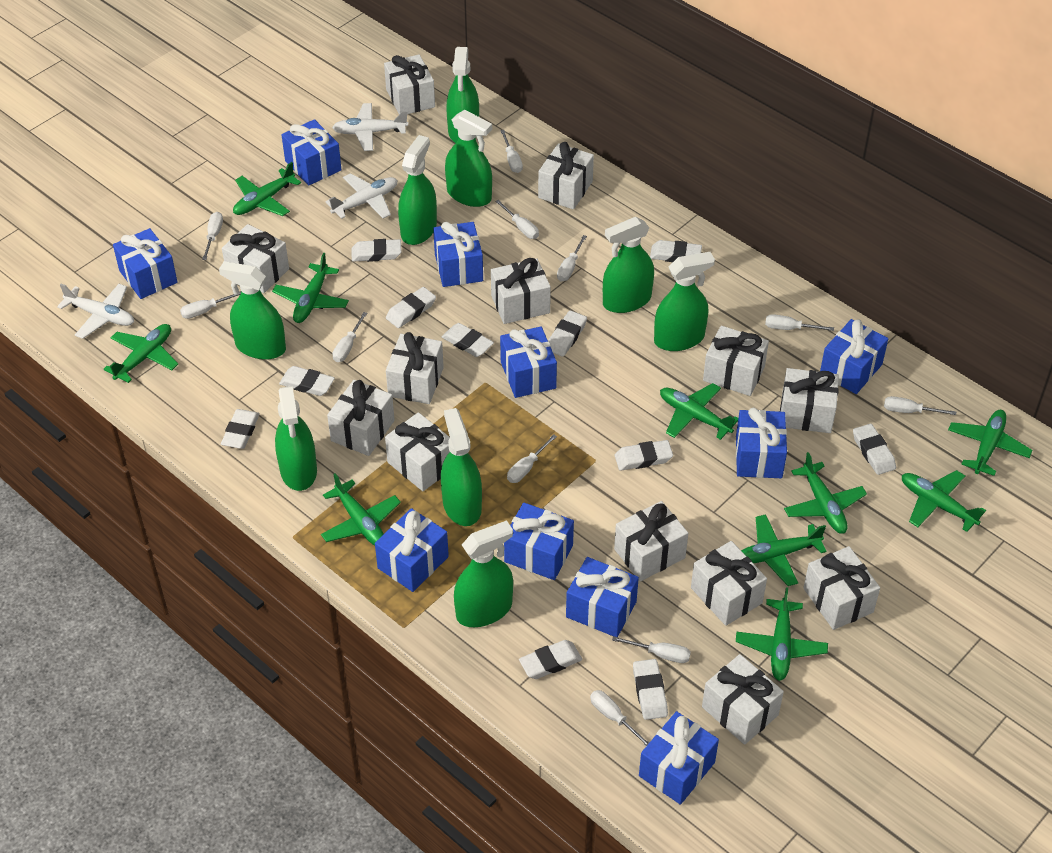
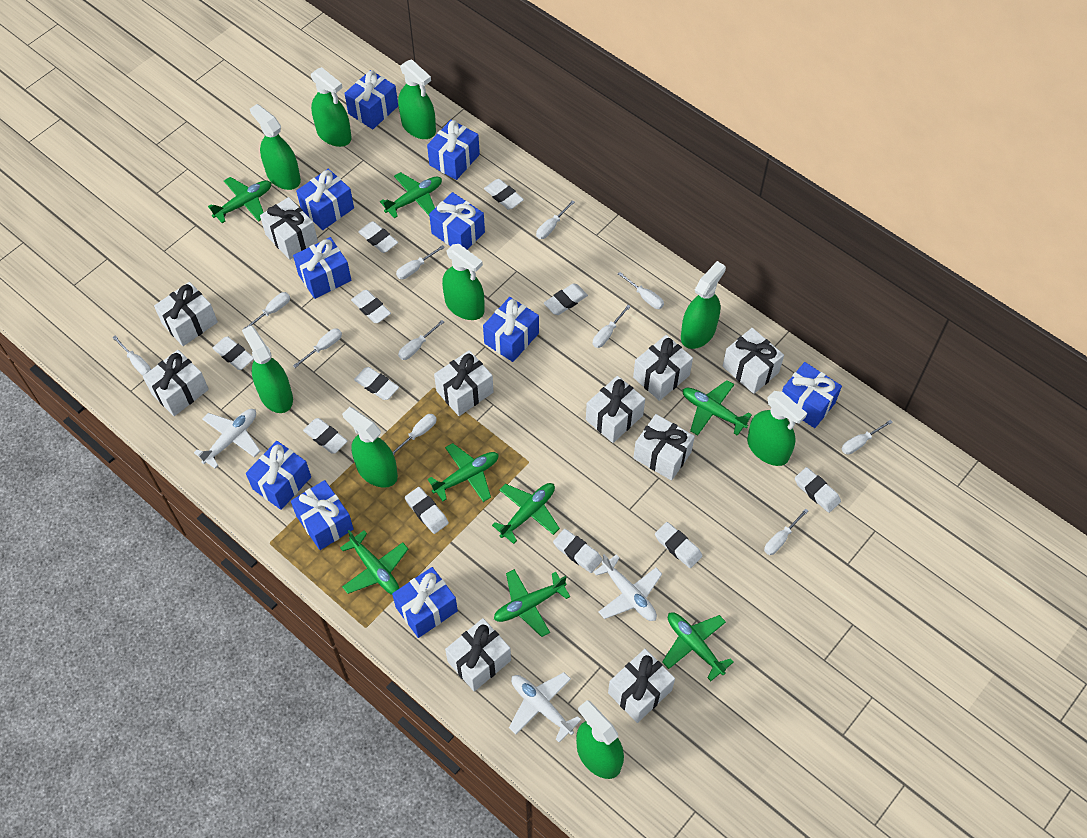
green plane: [104,324,178,383] [233,162,301,216] [272,253,349,323] [321,473,401,546] [660,383,738,440] [736,587,828,681] [741,514,827,586] [784,452,867,534] [902,470,986,532] [948,410,1033,476] = 10 -> [208,177,271,223] [340,530,408,595] [380,172,442,219] [428,443,499,502] [492,483,560,544] [494,569,570,637] [662,612,734,681] [682,380,752,436] = 8
white gift: [222,224,289,293] [327,380,395,456] [384,55,435,114] [385,412,450,491] [386,332,444,404] [491,258,551,324] [538,142,594,209] [614,501,688,581] [691,541,767,626] [702,654,784,745] [703,326,769,396] [780,368,839,433] [803,546,880,630] = 13 -> [143,350,209,416] [154,282,218,346] [260,197,318,260] [434,350,494,416] [445,618,511,691] [586,376,645,443] [608,649,675,723] [633,335,693,401] [633,414,695,481] [723,328,784,394] = 10

